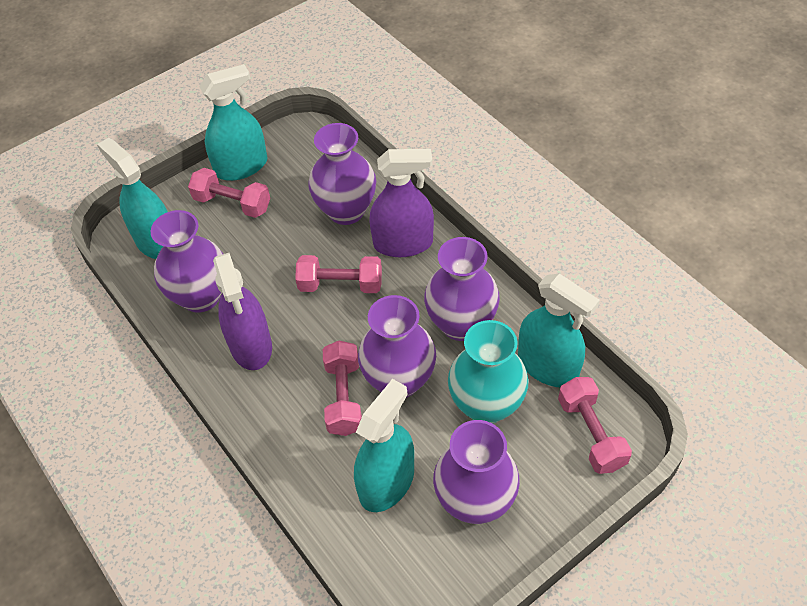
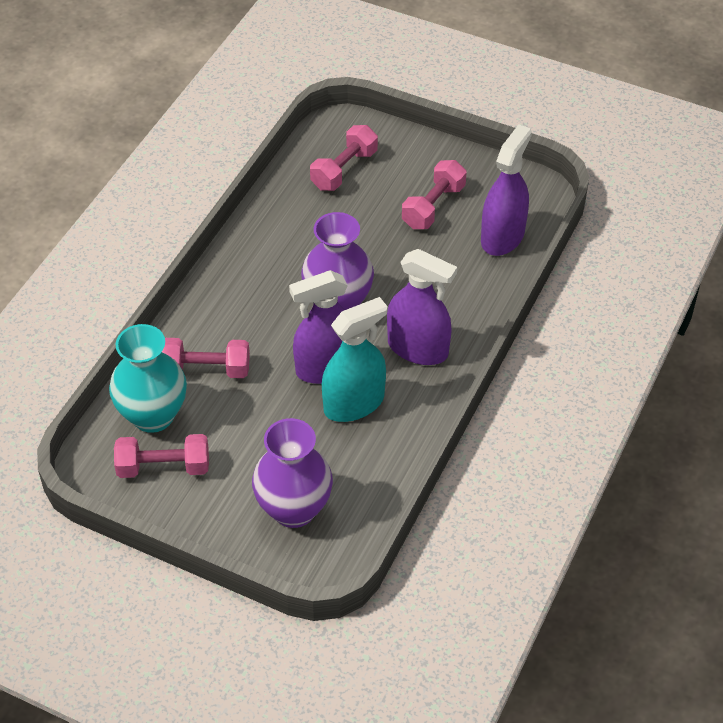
purple spray bottle: [213,253,272,370] [369,149,434,257] = 2 -> [289,270,348,384] [387,249,457,365] [481,124,532,256] = 3
purple vase: [151,210,223,313] [308,123,376,225] [358,295,436,398] [424,237,500,341] [433,420,520,524] = 5 -> [252,418,333,528] [301,212,374,310] = 2
turquoise spray bottle: [97,138,168,259] [199,64,267,181] [354,379,414,512] [518,274,600,387] = 4 -> [322,297,387,422] = 1

